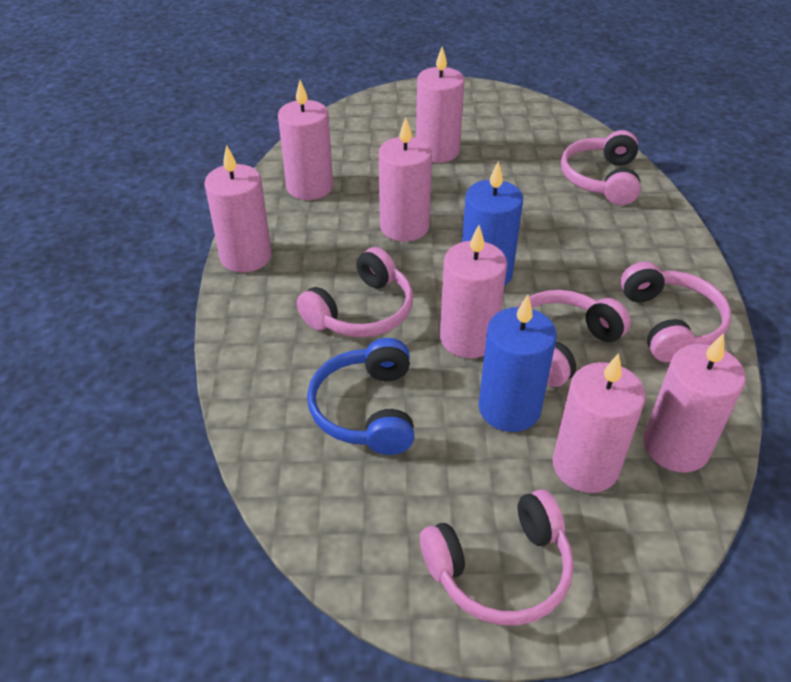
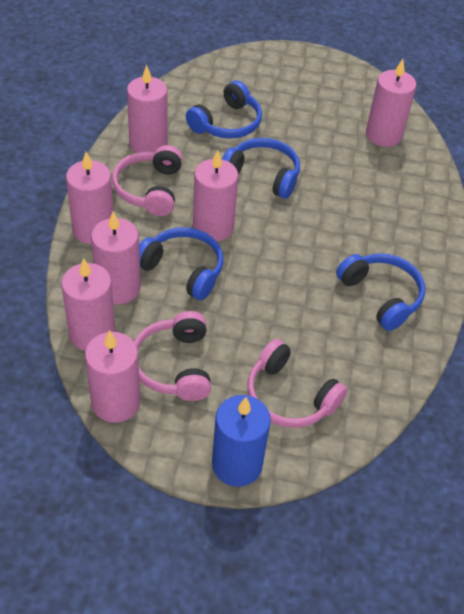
blue candle: [462,161,523,286] [479,295,557,432] = 2 -> [212,395,271,487] = 1
blue headphones: [307,338,414,455] = 1 -> [139,227,223,300] [186,80,262,139] [222,138,300,199] [336,253,425,331] = 4
pink headphones: [297,247,413,337] [420,489,574,626] [517,290,631,387] [561,130,641,205] [620,262,731,362] = 5 -> [112,145,183,216] [134,311,211,401] [247,339,348,428] = 3

